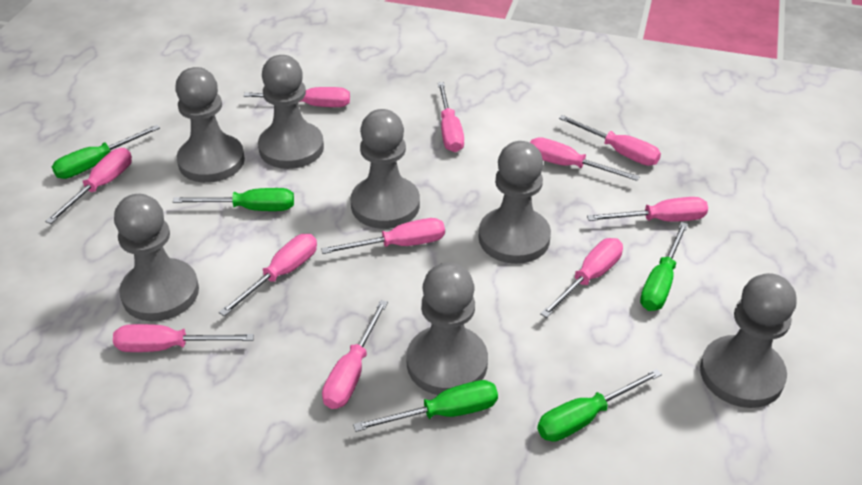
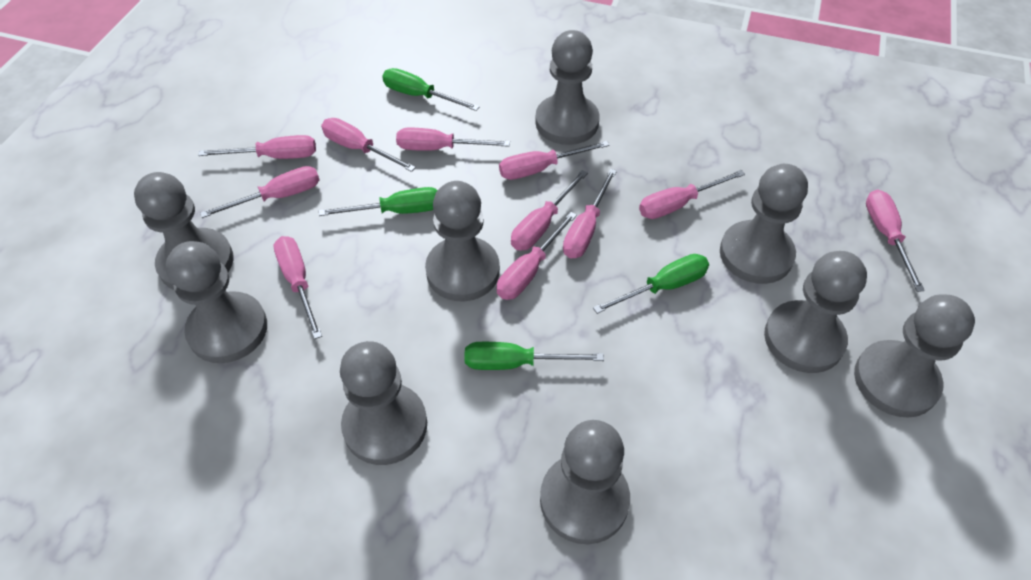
green screwdriver: [52,125,160,179] [173,188,294,211] [353,380,498,432] [537,369,662,442] [640,222,688,311] = 5 -> [319,187,438,216] [382,68,479,111] [465,342,604,370] [593,254,709,314] = 4
grey pawn: [114,194,199,321] [175,67,245,183] [258,55,324,169] [351,109,420,229] [406,262,488,395] [478,141,551,264] [700,273,796,408] = 7 -> [134,172,234,290] [166,241,267,363] [340,341,427,465] [425,181,500,301] [535,30,600,145] [540,420,630,544] [720,164,808,284] [764,251,867,373] [854,294,975,418] = 9

